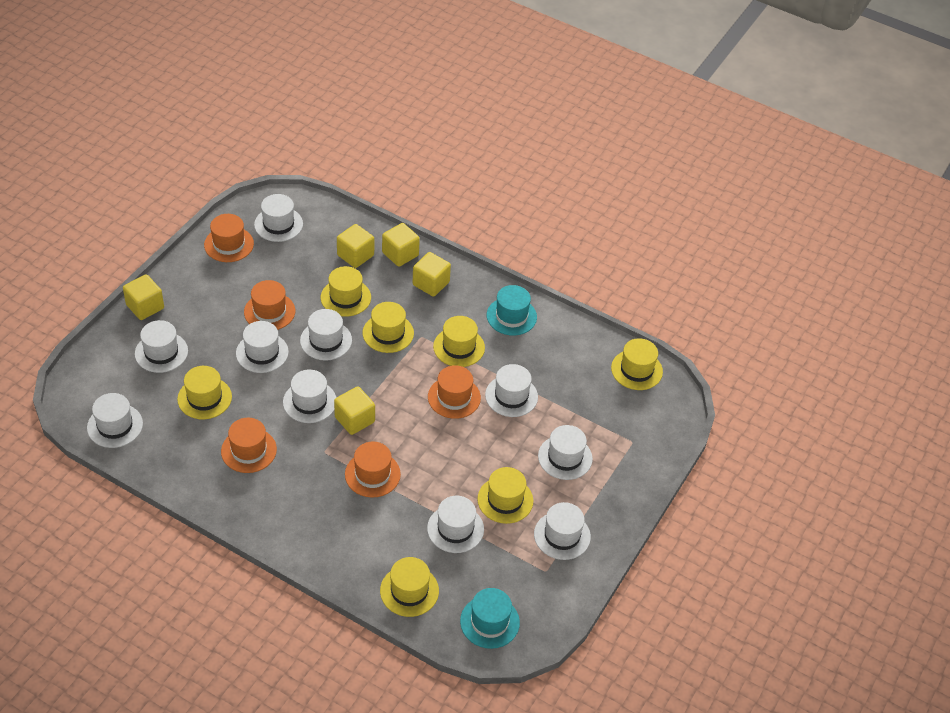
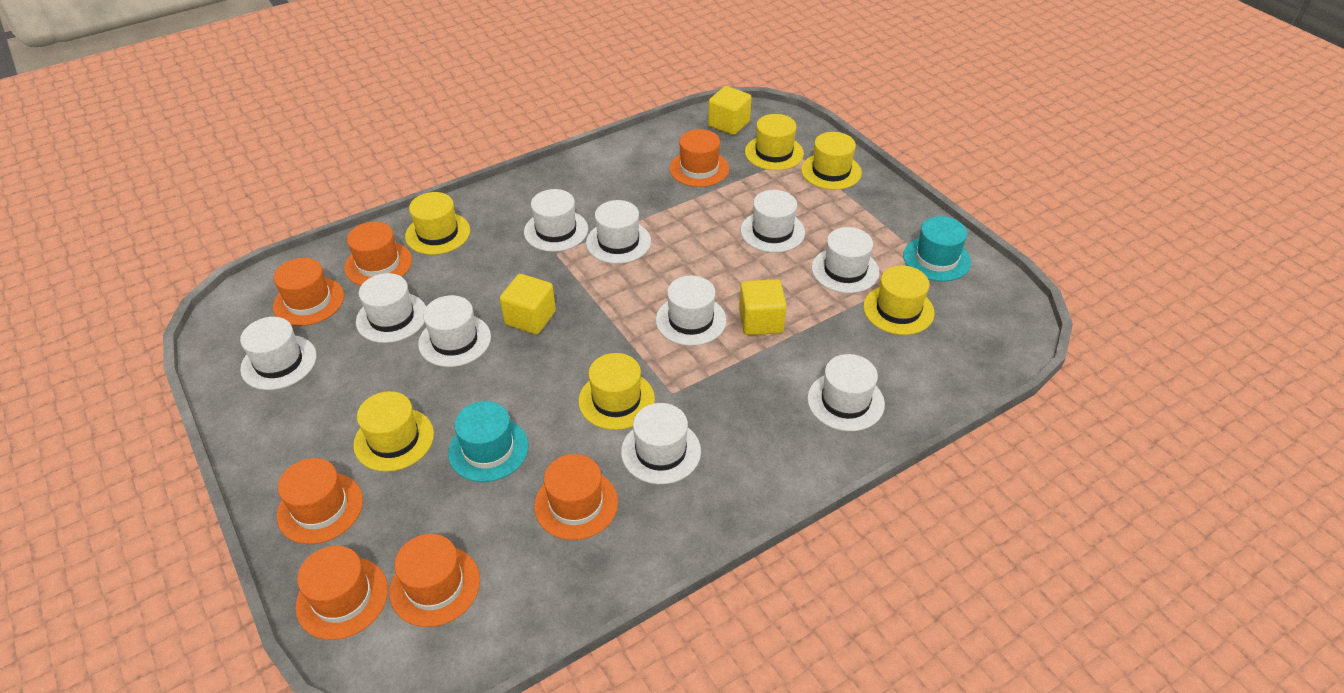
orange hat: [204,214,254,262] [221,418,277,473] [244,280,295,330] [345,441,401,498] [428,365,481,419] = 5 -> [273,258,344,326] [277,458,363,544] [295,546,388,640] [344,222,412,285] [389,534,480,627] [534,454,618,540] [670,129,729,187] = 7
yellow cube: [123,274,164,320] [334,386,375,435] [337,224,374,268] [382,223,420,267] [413,252,451,297] = 5 -> [500,274,556,334] [708,86,751,135] [739,279,787,335] = 3
yellow hat: [177,366,232,419] [321,266,371,317] [362,302,414,353] [380,557,439,617] [433,316,485,367] [477,467,533,524] [611,338,663,390] = 7 -> [353,391,434,472] [405,192,470,255] [578,353,655,430] [745,114,804,170] [801,132,862,190] [863,265,935,335] = 6

